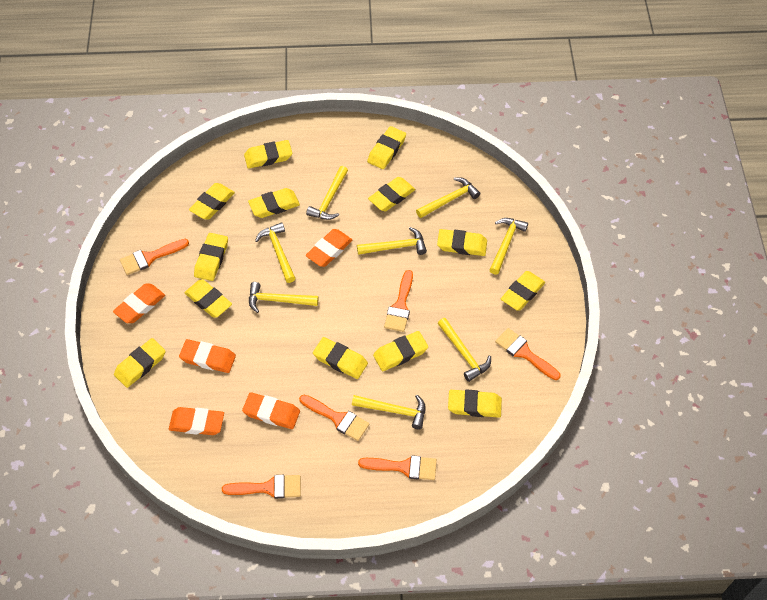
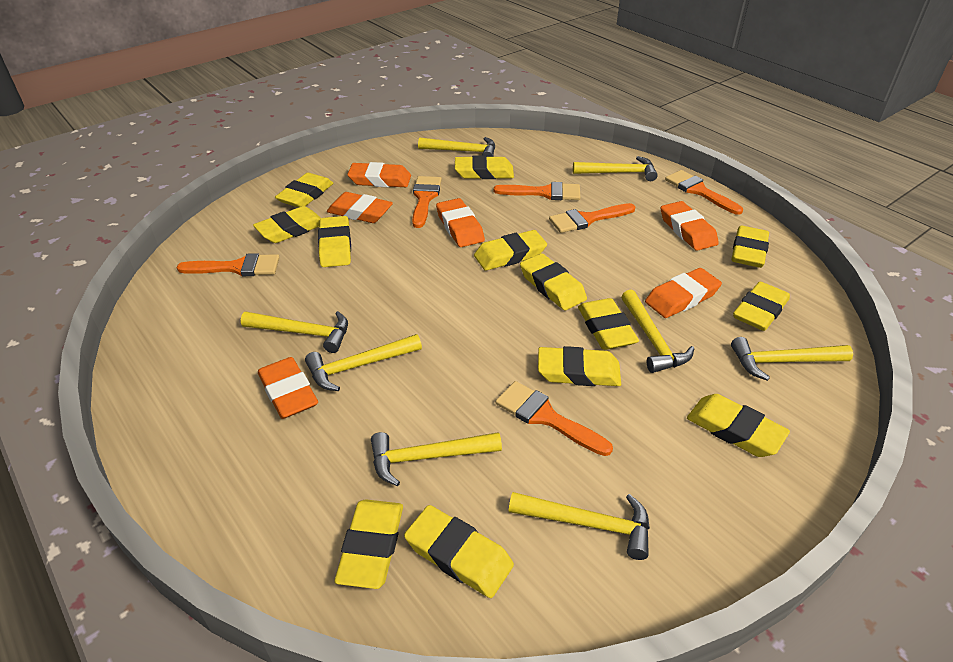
orange eraser: [113,284,165,323] [169,407,224,435] [179,339,236,373] [242,392,300,429] [306,229,352,267] = 5 -> [258,357,318,419] [327,192,393,223] [347,162,411,187] [436,198,485,247] [645,268,722,318] [661,201,719,251] = 6

